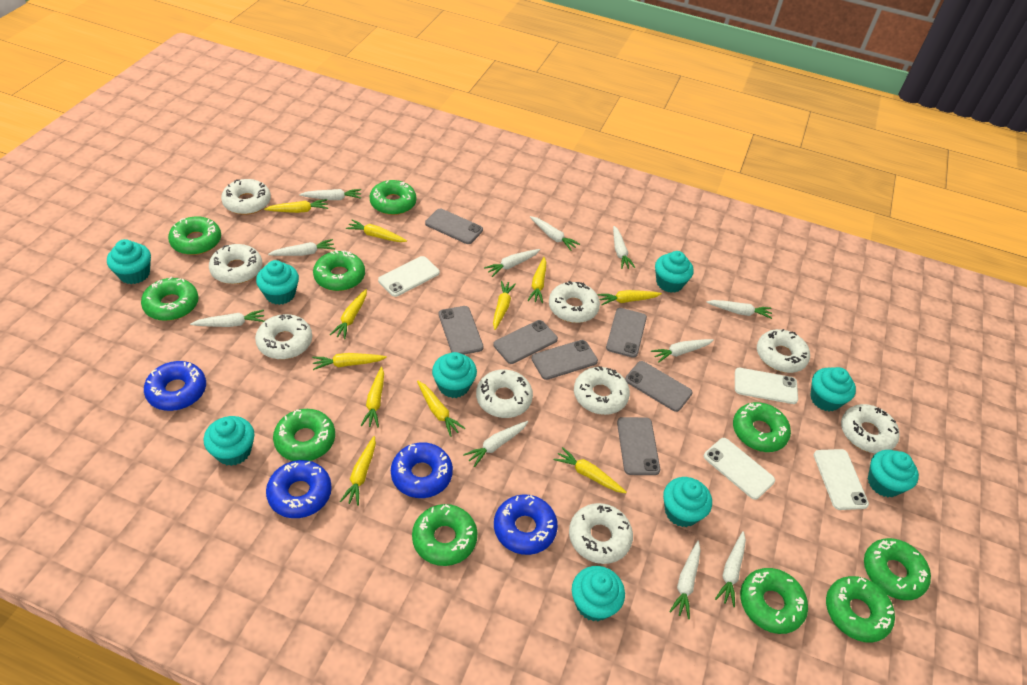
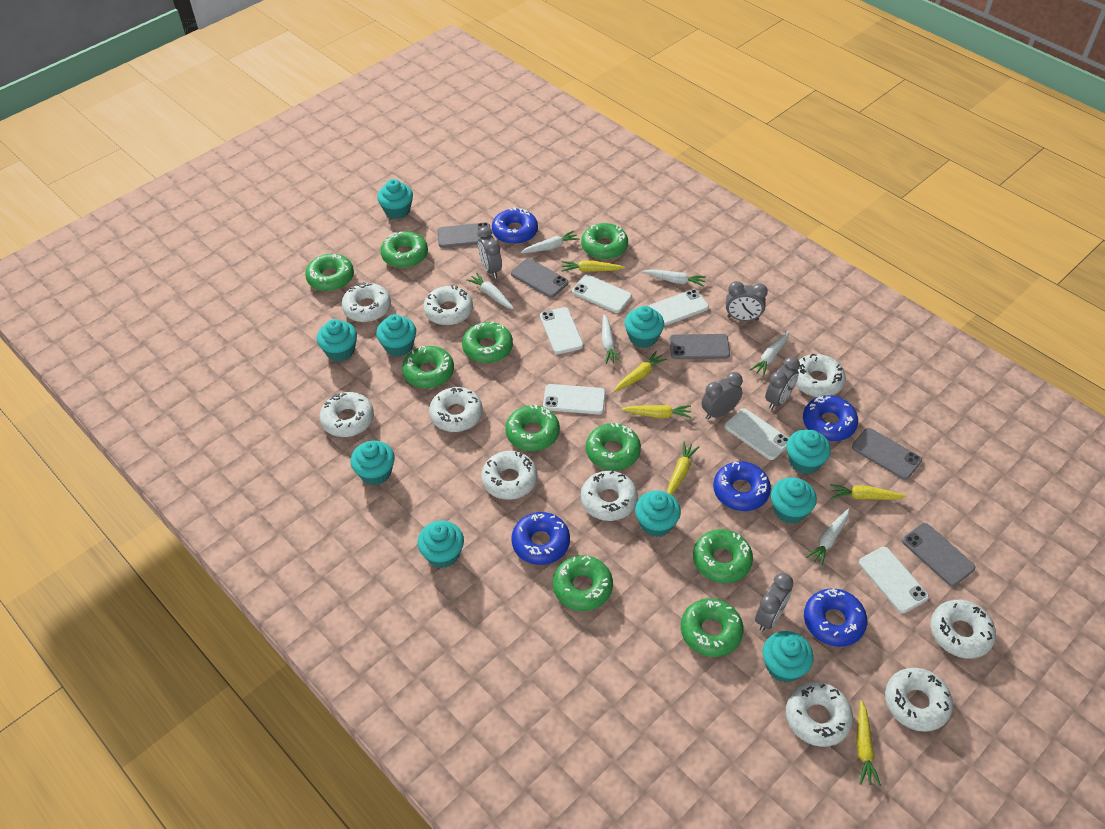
blue donut: [144,361,206,411] [266,460,332,518] [391,442,453,498] [494,494,558,555] = 4 -> [492,207,538,244] [511,512,570,565] [713,461,771,511] [803,395,858,441] [804,588,867,647] = 5
grey clock: none = 0 -> [477,227,502,278] [701,372,743,420] [726,281,768,321] [755,573,793,632] [765,357,800,410] = 5
grey phone: [425,208,483,244] [439,306,484,355] [493,320,558,364] [531,340,598,380] [606,308,647,358] [617,417,660,475] [625,361,693,412] = 7 -> [437,223,491,248] [511,258,568,298] [670,334,730,359] [852,428,922,480] [902,523,975,586] = 5
turquoise cupcake: [107,239,151,284] [204,416,254,466] [256,260,299,305] [432,352,477,398] [572,566,625,621] [655,251,694,293] [663,477,712,527] [810,367,856,411] [868,450,919,497] = 9 -> [317,319,357,361] [351,441,395,485] [376,314,416,357] [377,179,413,219] [417,521,464,568] [624,306,664,348] [635,491,681,537] [763,631,814,683] [771,477,817,524] [786,429,831,474] = 10
white carrot: [190,310,264,327] [268,239,335,256] [299,189,361,200] [463,421,528,467] [484,249,540,277] [530,216,580,251] [613,226,635,269] [651,339,714,363] [669,541,700,619] [706,300,772,319] [715,531,746,607] = 11 -> [466,273,514,309] [520,230,579,253] [602,314,621,364] [643,269,706,287] [750,332,789,377] [806,508,850,566] = 6
white donut: [209,244,262,284] [221,179,271,215] [255,314,312,359] [476,369,533,418] [549,281,600,323] [569,503,633,564] [574,366,630,415] [757,329,810,373] [841,404,900,453] = 9 -> [320,392,374,437] [341,282,391,322] [424,286,473,325] [429,387,483,432] [481,451,537,500] [581,471,638,521] [786,682,853,747] [796,354,846,397] [885,668,953,732] [931,600,996,659] = 10
white phone: [378,256,440,297] [704,438,775,500] [735,368,798,404] [814,449,869,510] = 4 -> [540,307,584,354] [543,384,606,414] [572,275,632,313] [649,289,709,326] [725,408,789,460] [859,547,929,613] = 6
yellow carrot: [264,199,328,213] [312,353,387,370] [330,289,367,339] [340,436,376,506] [346,220,407,242] [361,366,384,428] [417,381,465,437] [493,281,516,330] [528,257,546,303] [554,447,627,493] [598,290,662,305] = 11 -> [562,260,624,272] [614,351,667,391] [621,405,691,418] [667,442,699,495] [830,484,906,500] [856,700,881,786] = 6

